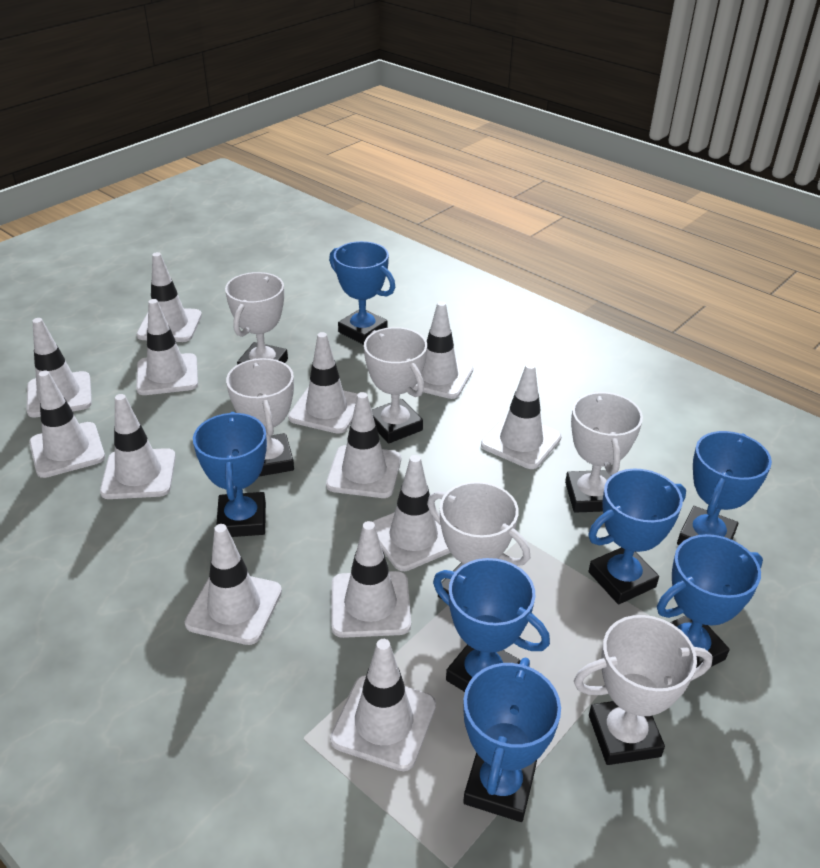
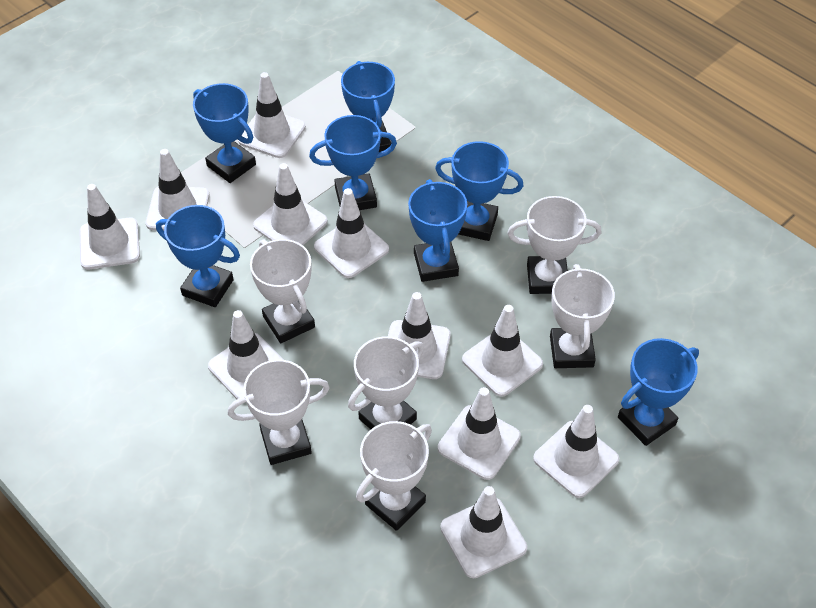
white traffic cone: [26,318,92,418] [29,370,105,478] [100,394,176,499] [136,252,202,342] [136,299,198,395] [185,524,282,645] [288,332,357,434] [326,392,401,498] [330,639,436,771] [332,521,411,638] [372,455,450,571] [413,301,473,399] [481,363,562,469] = 13 -> [80,184,140,269] [146,149,210,230] [208,310,284,399] [238,72,306,158] [253,163,327,245] [314,188,389,278] [388,292,451,379] [438,387,521,480] [440,486,527,578] [462,305,543,397] [533,405,619,498] = 11

